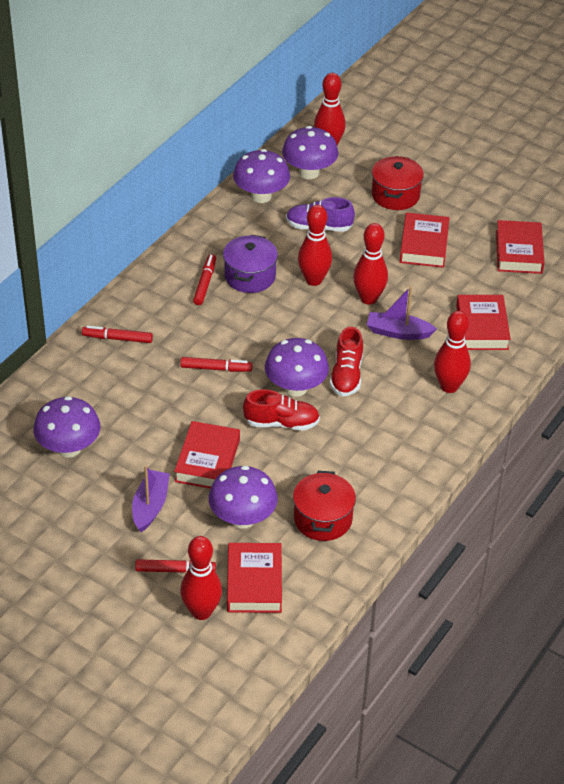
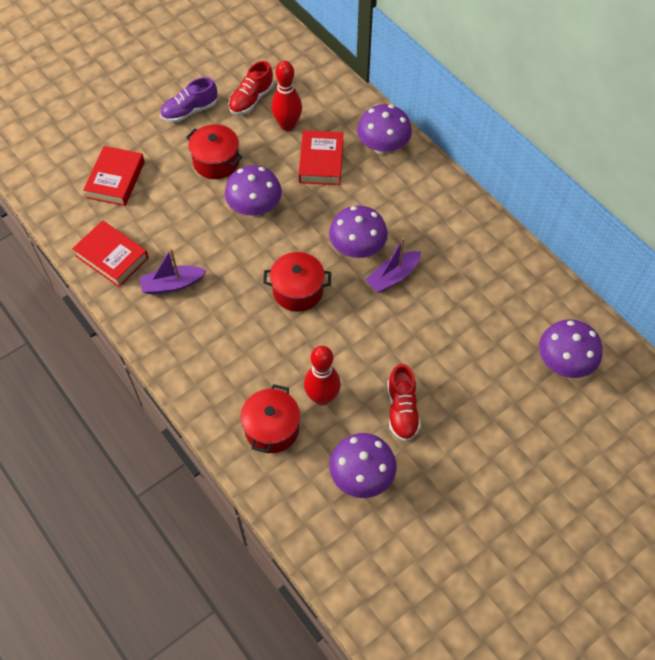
purple pot: [223,235,278,293] = 1 -> none = 0
red book: [174,421,240,489] [227,543,282,613] [400,213,450,268] [456,295,511,350] [496,220,544,274] = 5 -> [72,220,149,287] [83,146,145,206] [298,130,344,185] = 3
red bowling pin: [180,536,222,620] [298,205,332,286] [314,73,346,145] [353,223,388,305] [434,311,471,393] = 5 -> [271,61,302,131] [304,346,341,405] = 2
red marker: [82,326,153,343] [135,559,216,573] [180,357,253,372] [193,254,216,305] = 4 -> none = 0
red pot: [293,471,356,541] [372,156,424,210] = 2 -> [186,124,242,179] [241,384,300,453] [263,252,331,312] = 3

